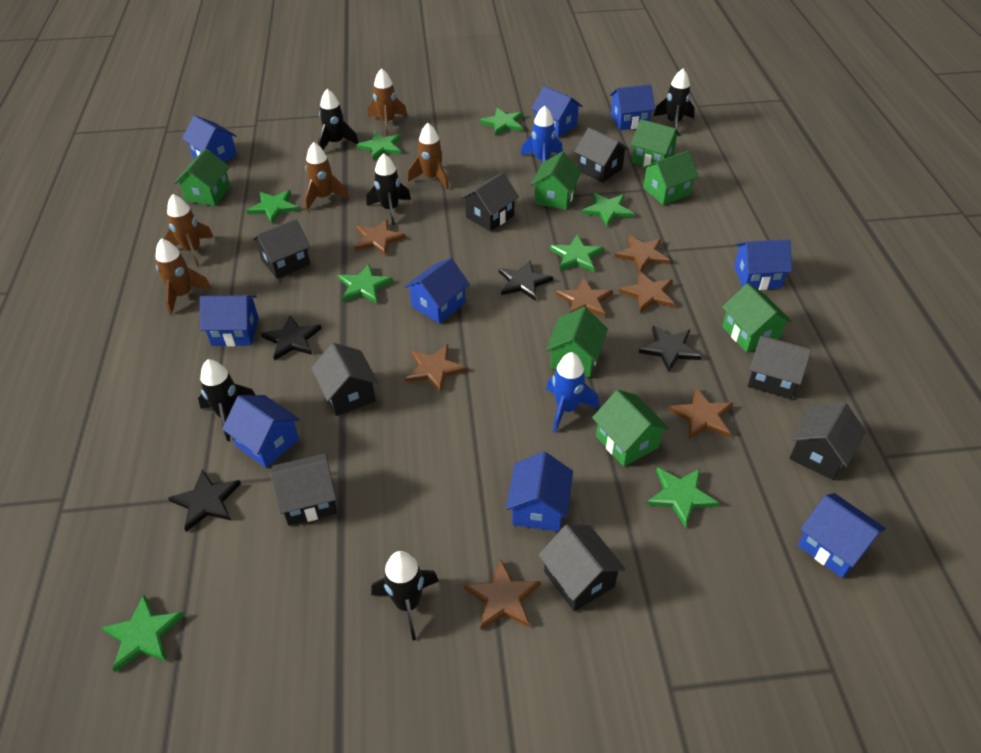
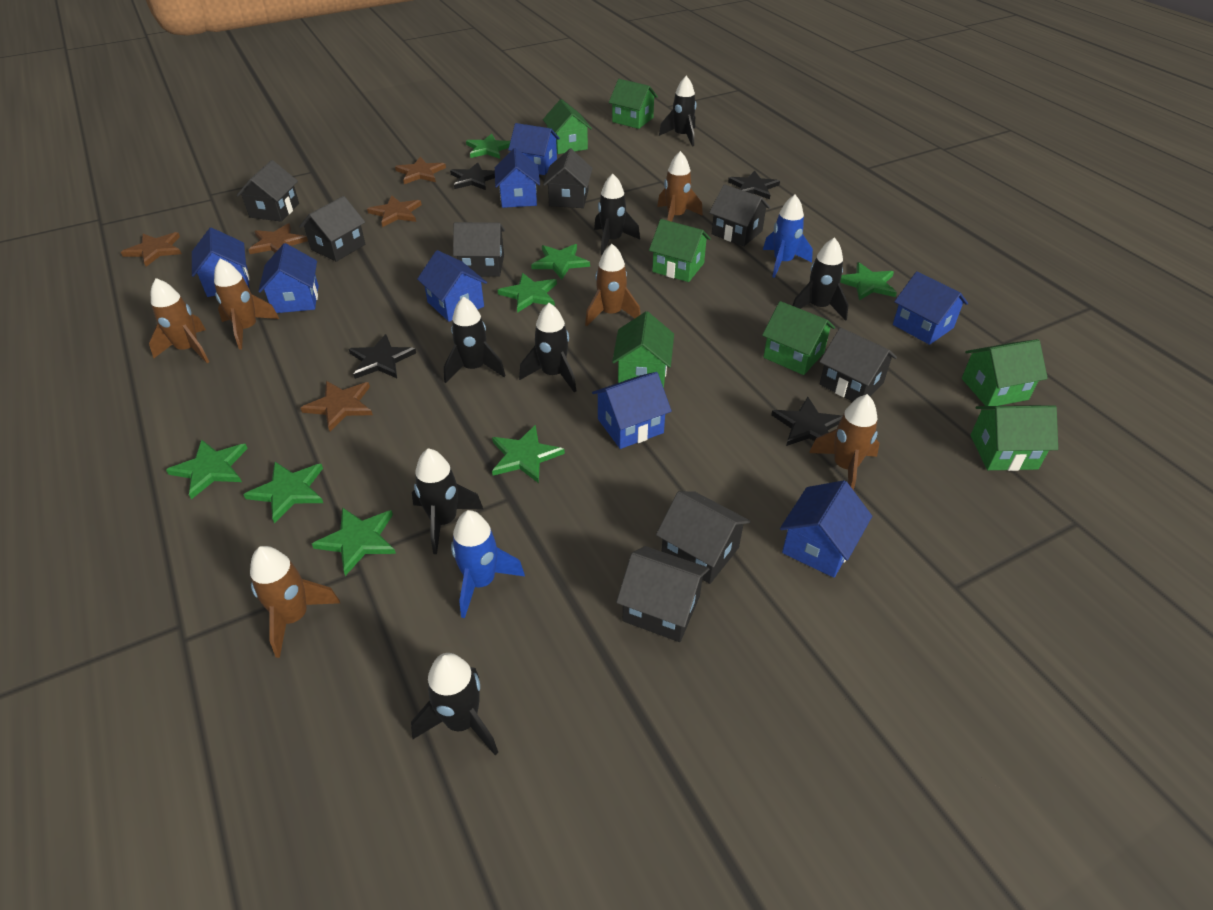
black rocket: [198,359,255,441] [318,89,359,150] [366,153,411,225] [371,551,439,641] [654,69,695,129] = 5 -> [411,653,498,755] [412,448,483,554] [444,296,506,383] [519,303,576,392] [594,174,640,255] [659,76,696,147] [792,237,848,321] = 7
blue house: [182,115,237,162] [200,295,259,346] [222,395,300,468] [404,258,470,323] [506,451,573,532] [531,86,582,137] [610,84,655,130] [734,239,792,290] [798,493,886,578] = 9 -> [192,228,249,297] [258,243,319,313] [417,250,487,322] [495,148,540,208] [508,123,560,175] [592,372,672,449] [780,480,872,578] [893,271,968,345] = 8
brown rocket: [156,238,212,315] [164,194,214,267] [305,142,349,211] [368,68,408,135] [408,123,449,189] = 5 -> [149,278,209,363] [214,258,279,350] [250,546,340,658] [585,244,641,326] [657,151,703,222] [809,394,880,490] = 6
brown star: [354,219,406,256] [405,344,467,393] [464,559,541,630] [556,278,613,318] [614,235,670,272] [619,271,675,313] [668,387,733,439] = 7 -> [121,232,182,267] [249,223,308,254] [301,381,373,431] [367,196,422,227] [395,157,446,184] = 5

